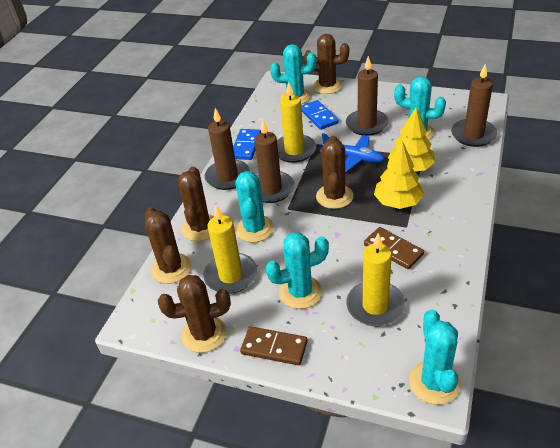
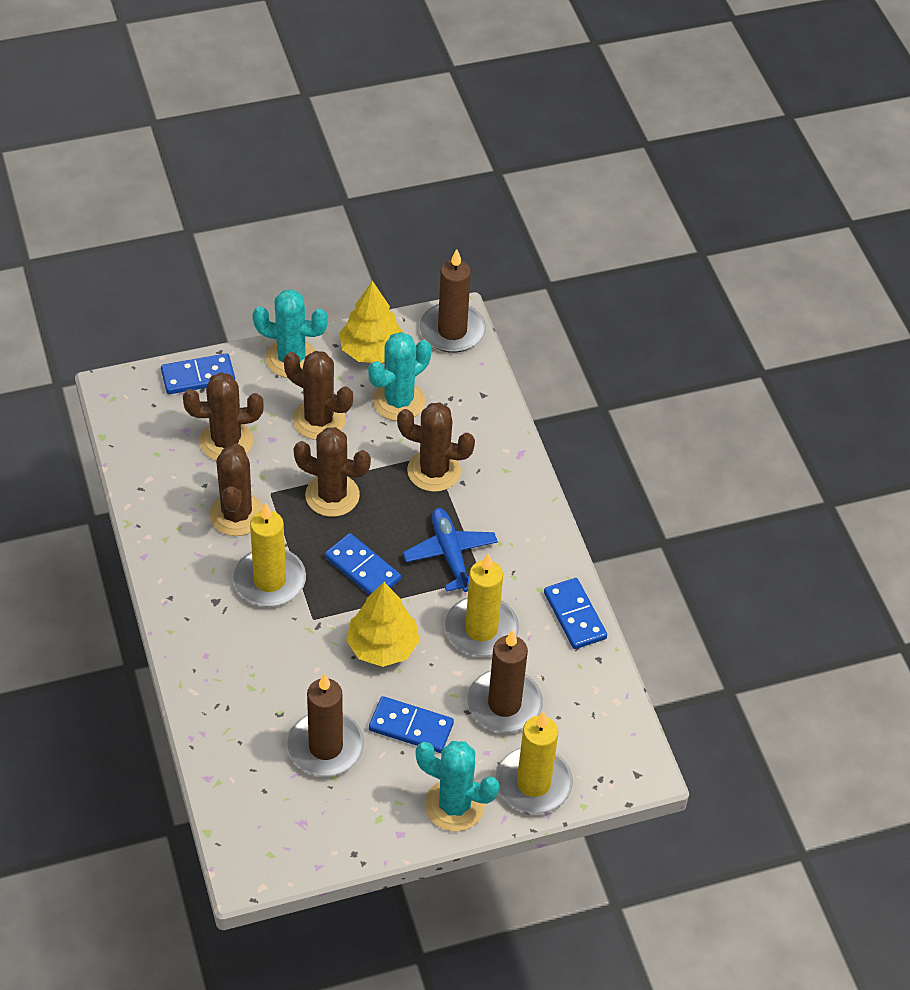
blue domino: [233,129,261,160] [301,100,339,130] = 2 -> [161,353,235,394] [325,533,401,595] [369,696,454,753] [544,578,607,649] = 4
brown candle: [205,108,250,190] [254,120,295,203] [346,56,389,136] [451,64,498,147] = 4 -> [287,673,364,777] [420,249,486,353] [467,630,543,733] = 3
brown domino: [240,327,308,365] [364,227,424,269] = 2 -> none = 0
turquoise cactus: [235,171,274,242] [266,233,329,309] [270,44,316,104] [394,76,446,140] [409,309,461,405] = 5 -> [252,289,328,378] [368,332,432,421] [416,741,499,832] = 3

